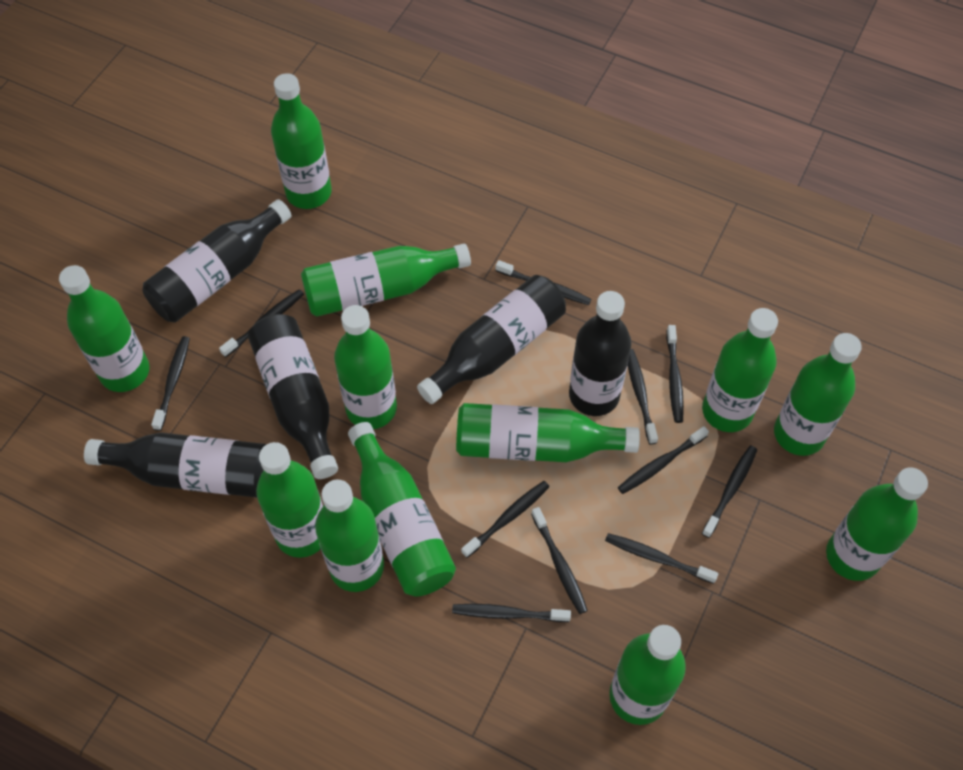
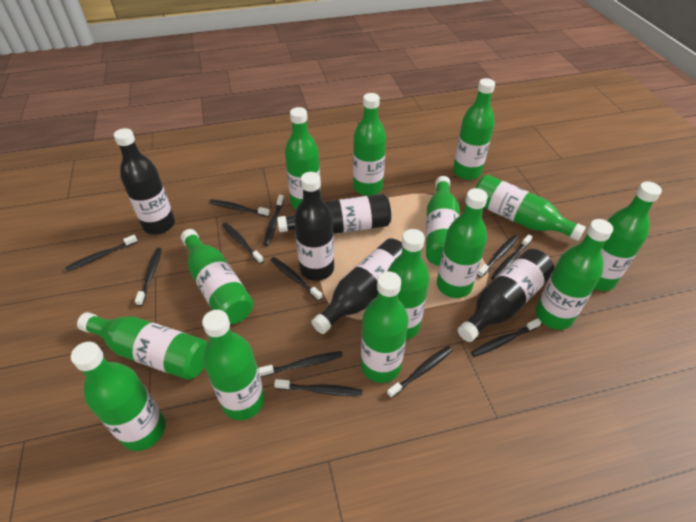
black toothbrush: [151,336,190,431] [219,289,304,357] [452,604,571,622] [461,481,549,558] [496,260,591,305] [531,507,588,614] [605,533,718,584] [618,426,709,494] [628,349,658,445] [666,325,684,423] [702,445,757,538] = 11 -> [65,235,138,272] [135,248,162,306] [209,199,270,217] [222,222,264,264] [258,351,343,377] [263,195,284,246] [270,257,323,301] [274,379,363,396] [387,346,452,398] [471,318,542,357] [477,235,518,278] [491,234,533,280] = 12
green bottle: [59,265,149,392] [256,442,323,558] [271,73,332,209] [301,244,471,317] [315,480,384,592] [334,305,397,429] [348,422,456,596] [456,403,640,462] [609,625,686,725] [702,308,778,432] [774,333,862,456] [826,468,928,581] = 12 -> [71,342,166,451] [77,312,207,380] [181,229,254,324] [202,310,265,420] [285,107,321,210] [353,93,386,196] [361,271,409,383] [387,229,430,340] [426,176,460,266] [437,188,488,298] [453,78,495,180] [475,175,586,241] [536,219,613,330] [594,182,662,291] = 14

